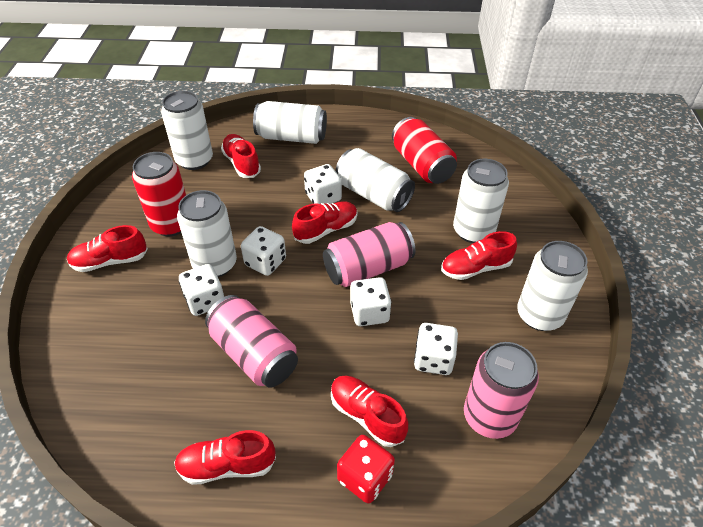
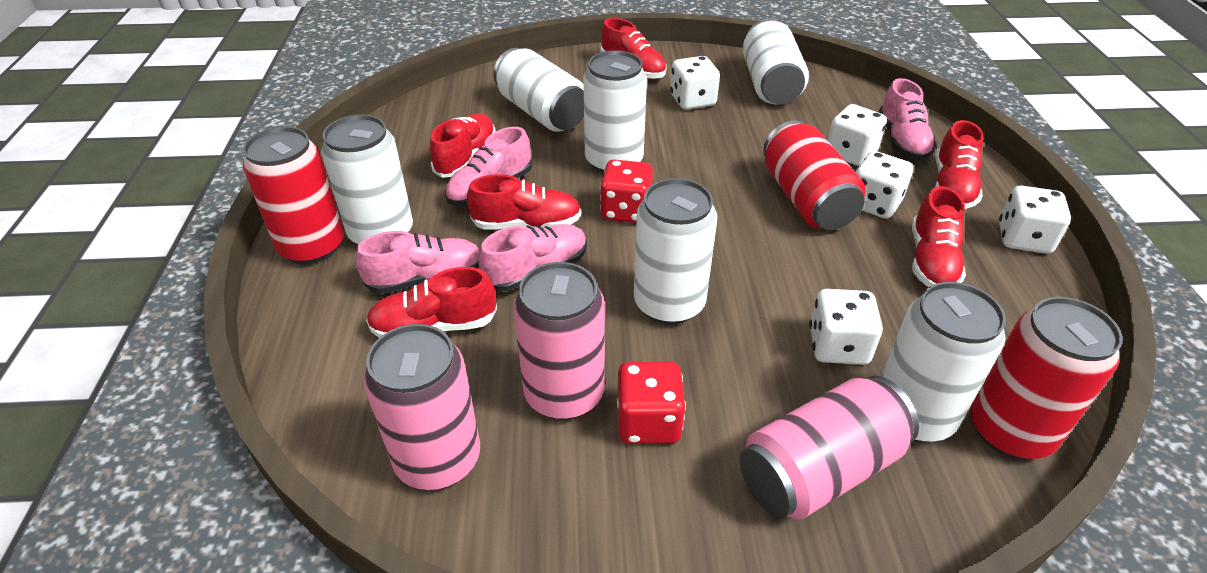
pink shoe: none = 0 -> [356,231,480,294] [445,127,532,206] [478,224,587,292] [878,78,936,160] = 4
red can: [132,152,186,236] [392,117,457,184] = 2 -> [243,126,344,265] [763,120,866,230] [970,297,1123,459] = 3
red dice: [337,435,395,503] = 1 -> [600,159,653,223] [617,362,686,444] = 2

